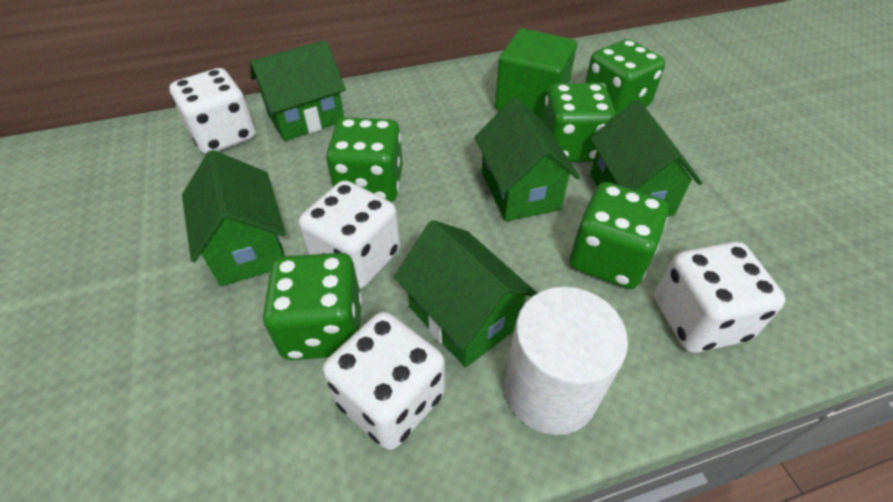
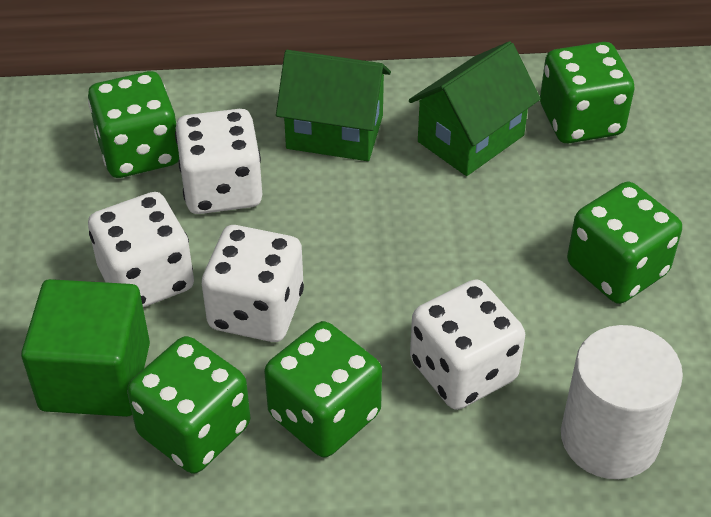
green house: [182,150,286,286] [250,40,346,141] [394,220,538,368] [475,97,580,222] [590,100,702,216] = 5 -> [276,50,391,161] [409,41,541,176] = 2

